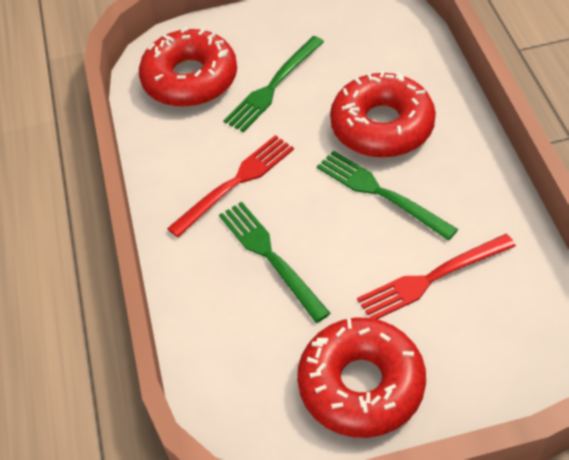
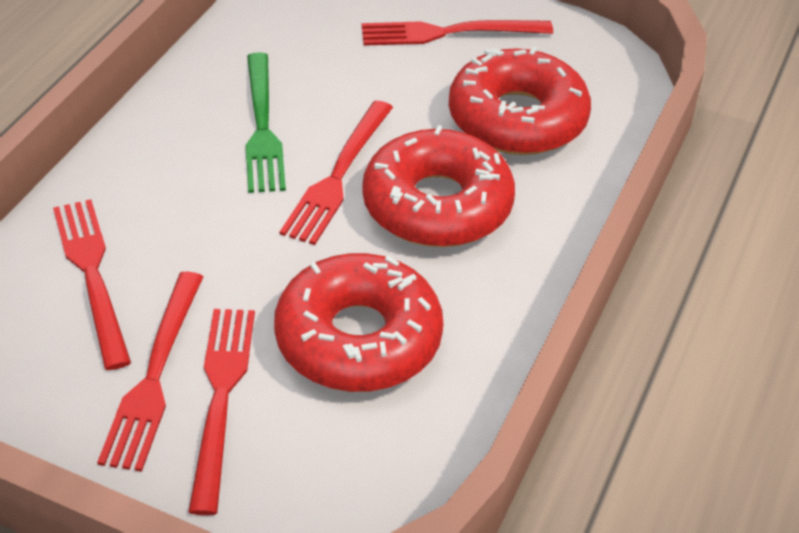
green fork: [219,202,331,323] [223,36,324,132] [317,150,458,241] = 3 -> [245,52,286,193] = 1
red fork: [167,135,294,237] [357,234,516,319] = 2 -> [53,199,131,370] [97,272,203,472] [188,309,255,515] [280,101,393,245] [362,20,553,46] = 5

